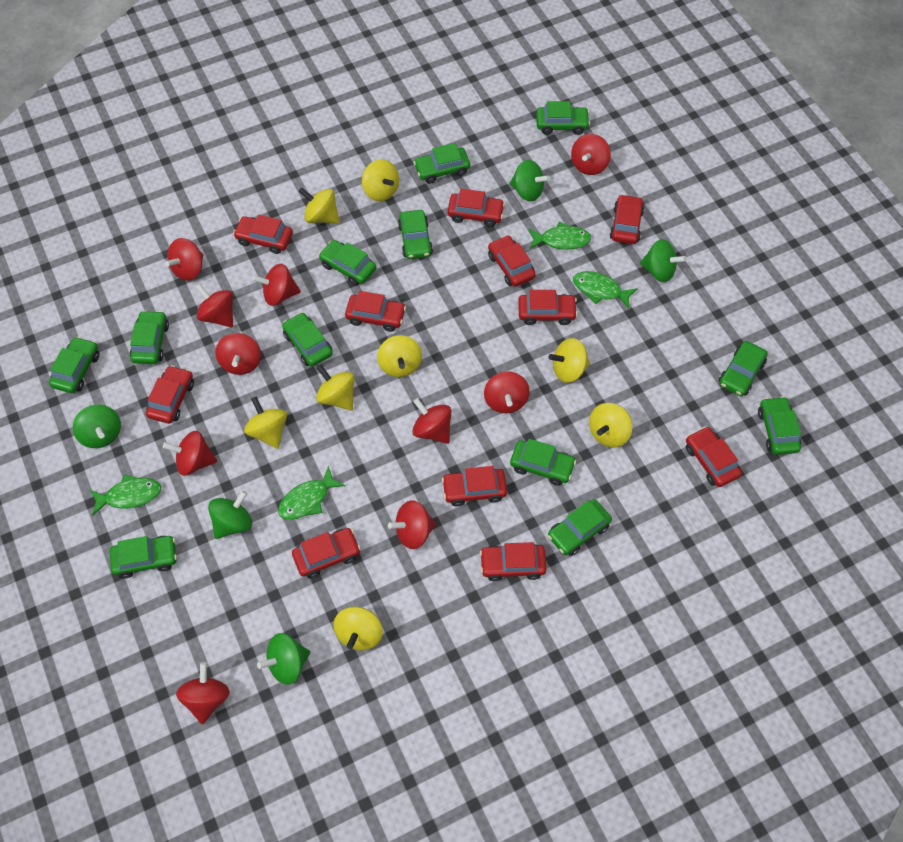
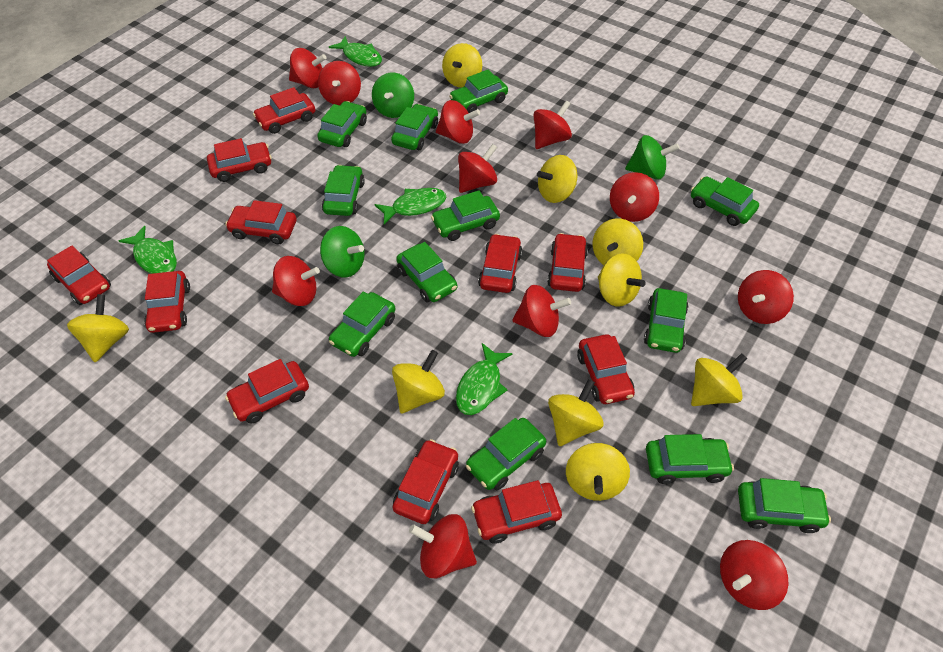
green spinning top: [73,404,121,448] [208,490,252,539] [257,633,310,685] [510,160,550,202] [640,239,687,282] = 5 -> [320,226,365,278] [372,73,414,118] [625,135,680,180] = 3
red spinning top: [163,431,217,476] [165,238,203,281] [176,662,230,724] [196,284,233,327] [215,333,261,375] [252,264,301,306] [388,500,436,549] [412,398,451,444] [484,371,530,413] [571,134,611,175] = 10 -> [272,256,320,306] [289,48,327,88] [318,61,361,106] [409,514,477,578] [436,100,480,144] [458,144,497,193] [512,285,571,337] [534,101,572,149] [610,172,659,222] [720,540,788,610] [738,270,794,324] = 11
yellow spinning top: [244,396,287,449] [298,188,340,223] [316,365,354,411] [334,606,383,651] [362,159,399,201] [377,335,422,377] [548,338,590,383] [589,403,633,448] = 8 -> [67,294,129,362] [392,350,445,414] [442,43,482,88] [537,155,577,203] [548,379,604,446] [566,443,630,501] [592,218,643,265] [598,253,646,306] [691,353,748,406] = 9

